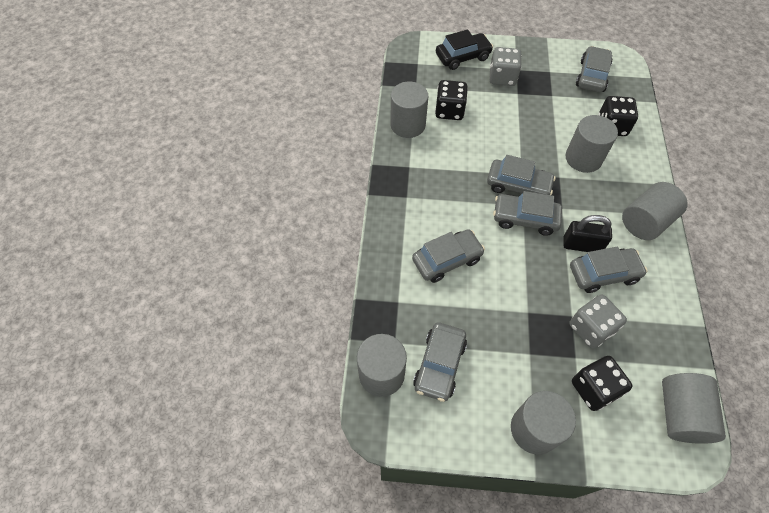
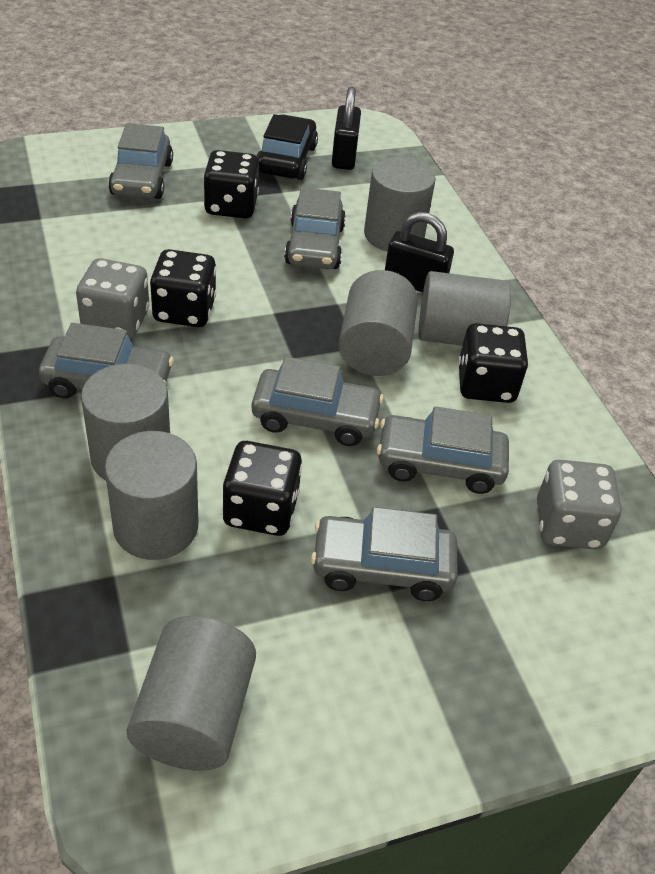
black dice: [435,80,468,120] [572,356,632,411] [598,96,638,136] = 3 -> [150,249,216,327] [203,150,259,218] [222,441,302,536] [458,323,528,403] = 4
black padlock: [563,215,612,252] = 1 -> [332,87,361,170] [385,212,454,292] = 2

